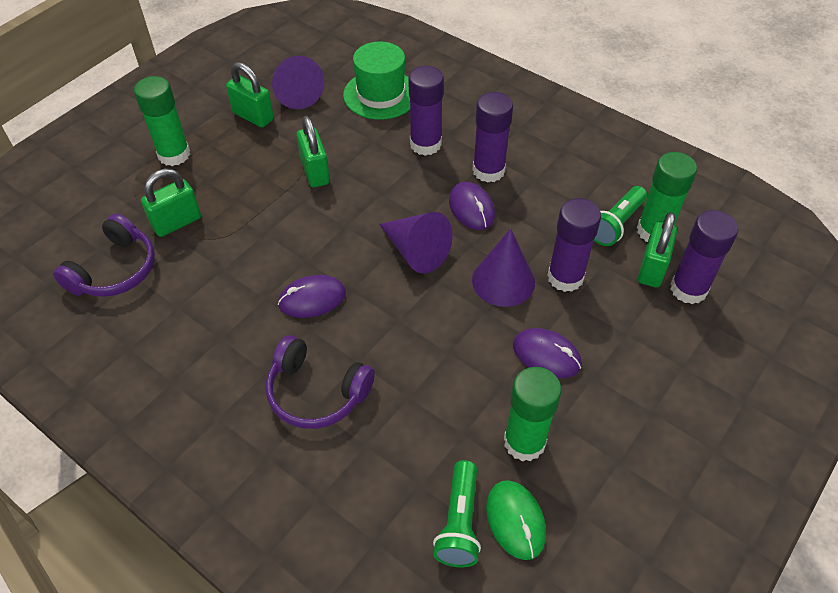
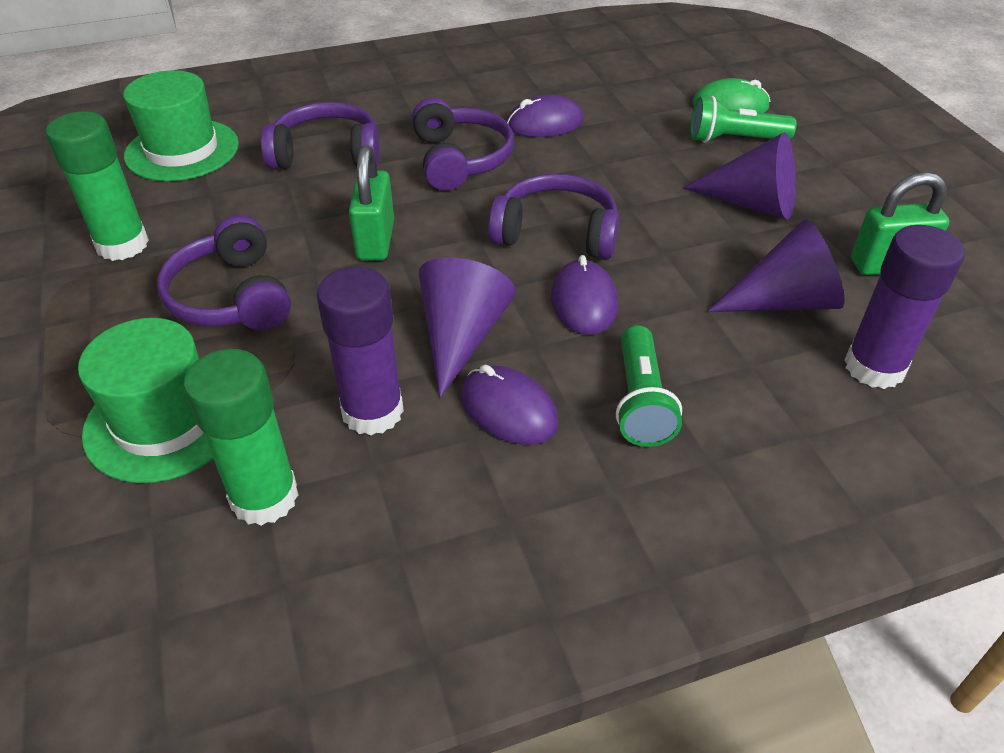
green glue stick: [134,76,190,166] [504,367,562,462] [637,152,697,242] = 3 -> [46,111,149,261] [183,349,299,526] = 2
green hat: [343,42,410,120] = 1 -> [78,318,213,483] [123,70,239,181] = 2
green padlock: [141,168,201,237] [226,62,274,128] [297,116,330,187] [638,212,677,287] = 4 -> [349,145,394,260] [851,172,949,275] = 2
purple glue stick: [408,66,444,156] [472,92,513,182] [547,198,601,292] [670,210,738,304] = 4 -> [317,267,404,436] [845,225,965,389] = 2
purple headphones: [53,213,155,297] [265,335,375,429] = 2 -> [157,215,291,330] [261,102,380,169] [412,98,514,190] [488,174,619,259] = 4

